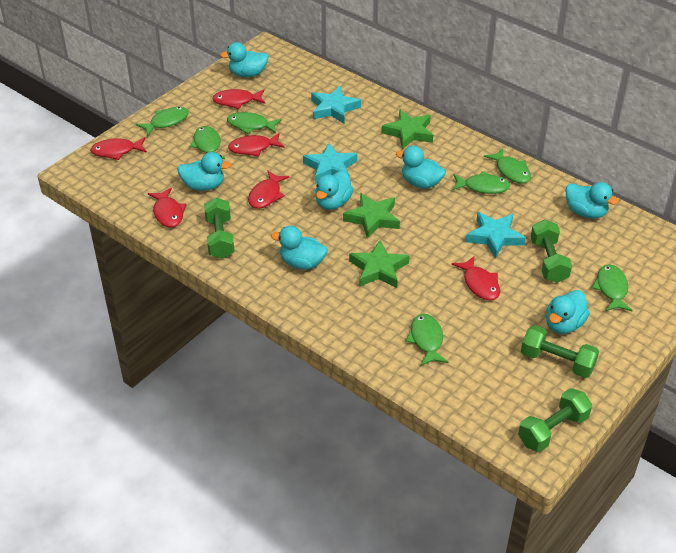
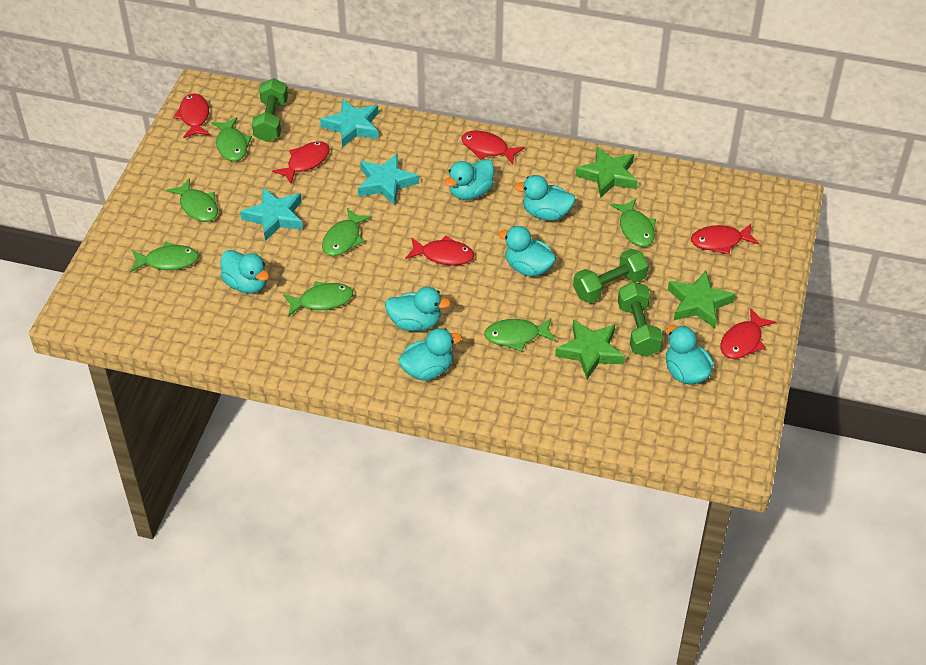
green dumbbell: [204,198,235,259] [518,388,592,452] [521,325,599,378] [531,219,572,283] = 4 -> [252,78,288,142] [573,249,649,303] [618,282,663,357] = 3

